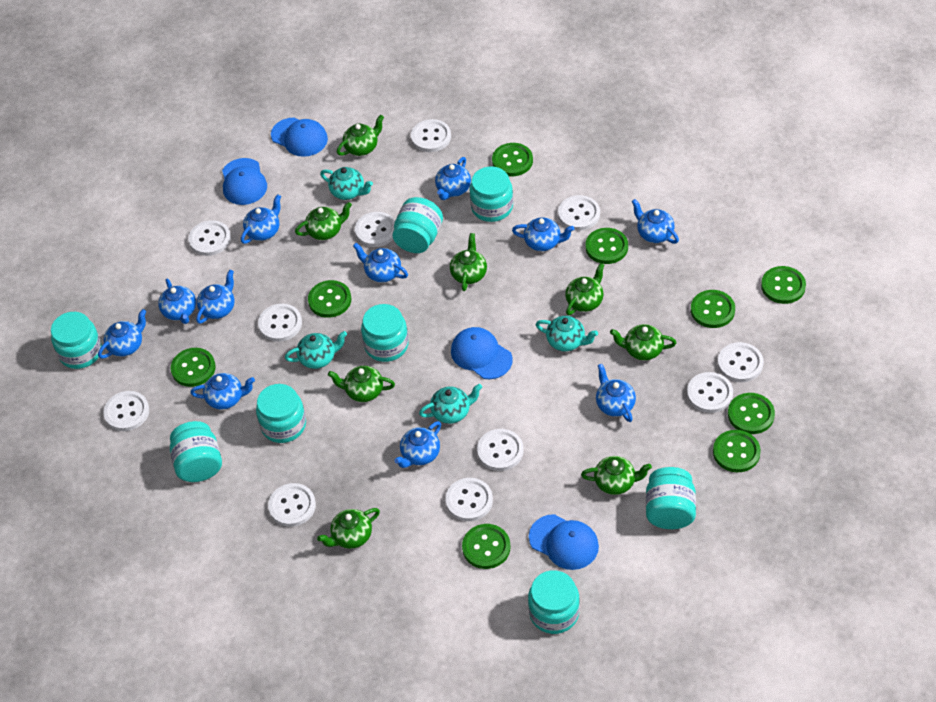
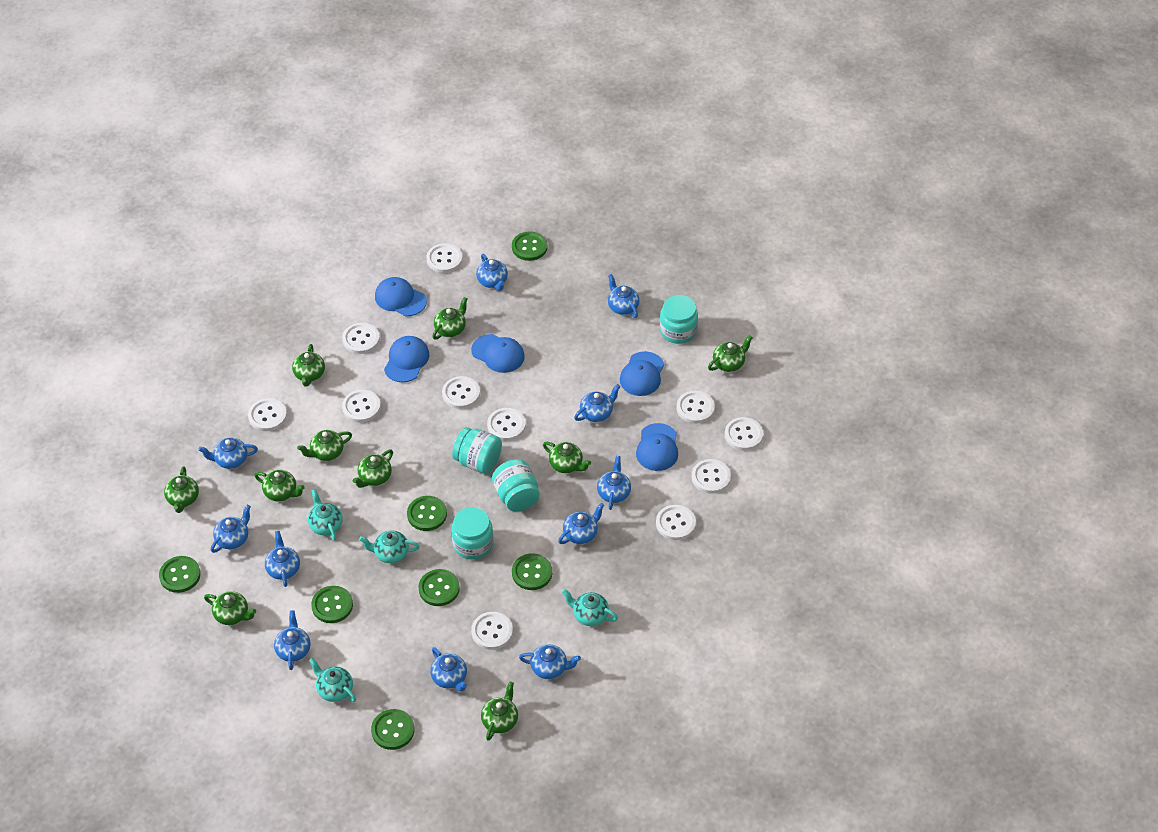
blue cap: [222,158,267,205] [271,118,328,157] [451,327,513,379] [529,514,599,570] = 4 -> [375,277,427,316] [384,336,429,382] [471,334,525,373] [620,351,664,396] [636,423,678,471] = 5
green button: [171,348,216,387] [308,280,351,318] [462,524,510,569] [492,143,533,176] [586,228,628,264] [691,290,735,328] [713,430,761,472] [728,393,775,434] [761,266,806,304] = 9 -> [159,556,201,593] [311,586,353,623] [371,709,415,750] [407,496,447,531] [418,569,460,606] [512,231,547,261] [512,553,552,590] = 7
green teapot: [295,202,352,240] [317,508,380,549] [328,366,395,402] [336,115,384,156] [450,233,487,291] [565,263,604,315] [581,456,652,495] [610,324,676,361] = 8 -> [164,466,199,513] [204,591,256,625] [254,470,305,502] [292,344,325,387] [297,430,352,461] [353,449,393,488] [432,297,468,339] [481,682,518,741] [543,442,591,473] [708,335,753,372] = 10
turquoise jar: [51,312,102,369] [170,421,222,482] [256,384,306,443] [361,304,409,362] [393,197,443,253] [469,166,513,222] [528,570,580,634] [646,467,696,529] = 8 -> [451,507,493,560] [452,427,502,474] [492,459,540,511] [660,295,698,344] = 4

